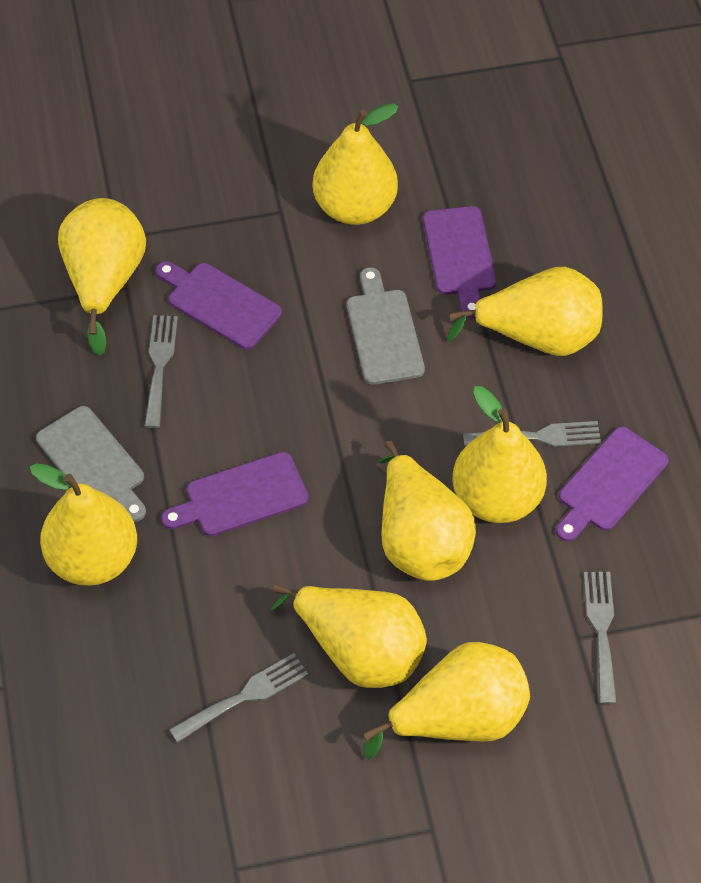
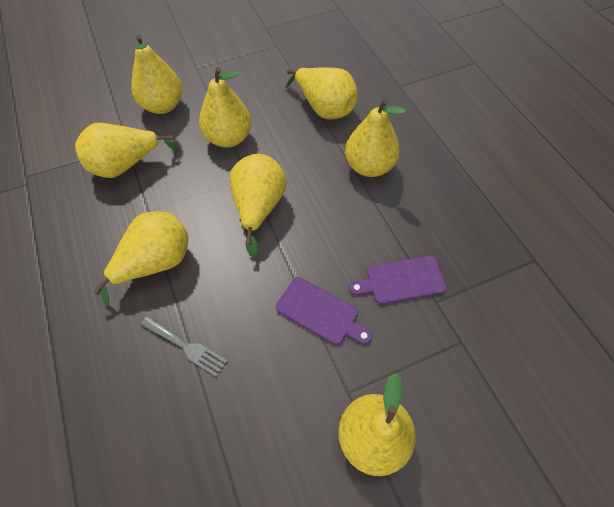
grey cutting board: [36,406,146,522] [347,267,425,385] = 2 -> none = 0
grey fork: [144,315,178,428] [169,653,308,743] [463,421,601,447] [584,572,617,704] = 4 -> [141,316,227,377] = 1
purple cutting board: [156,261,282,350] [161,452,309,536] [423,206,496,319] [556,427,669,542] = 4 -> [276,277,372,345] [349,256,447,304] = 2

